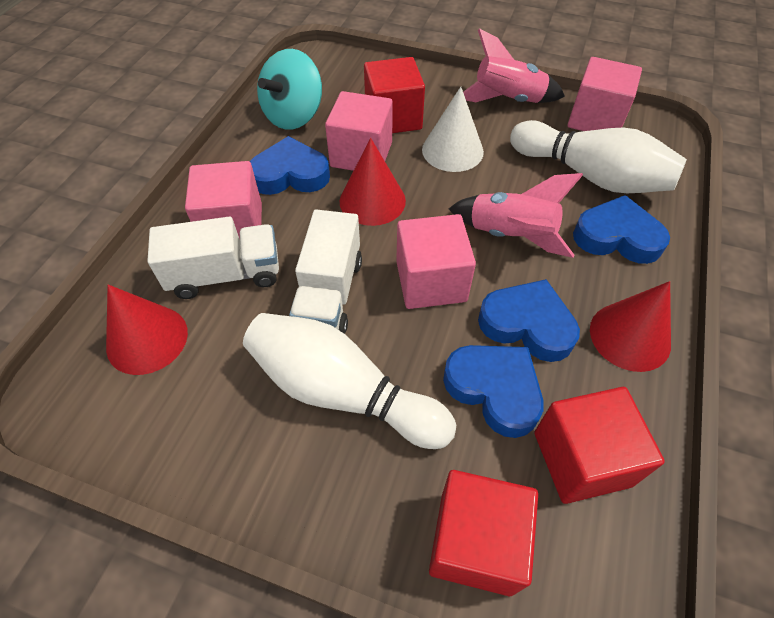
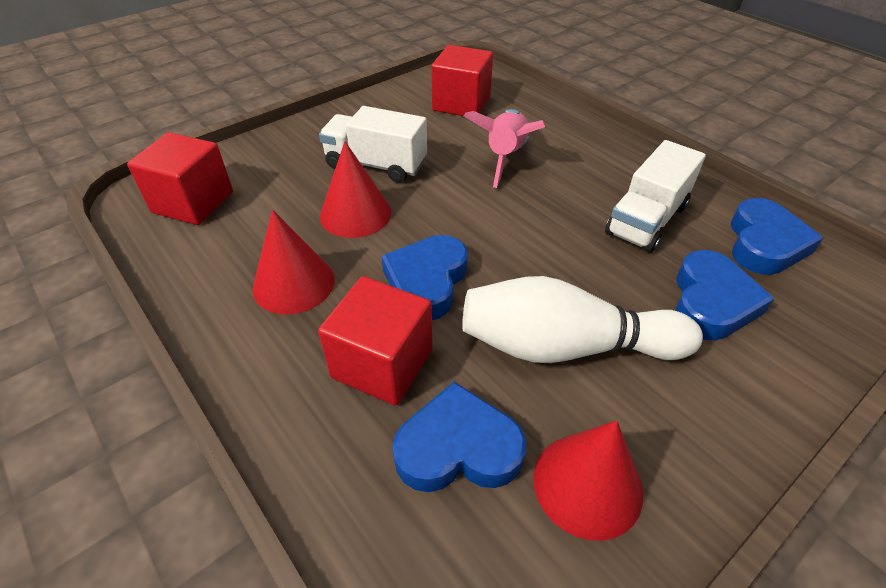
pink cube: [185,161,262,239] [325,91,393,171] [396,214,476,309] [568,57,642,131] = 4 -> none = 0
pink rocket: [449,173,583,258] [463,28,565,103] = 2 -> [464,109,545,188] = 1
turquoise spinning top: [257,49,322,130] = 1 -> none = 0
white bowling pin: [243,313,456,449] [510,120,687,193] = 2 -> [462,276,703,363] = 1
white cone: [422,87,484,172] = 1 -> none = 0

